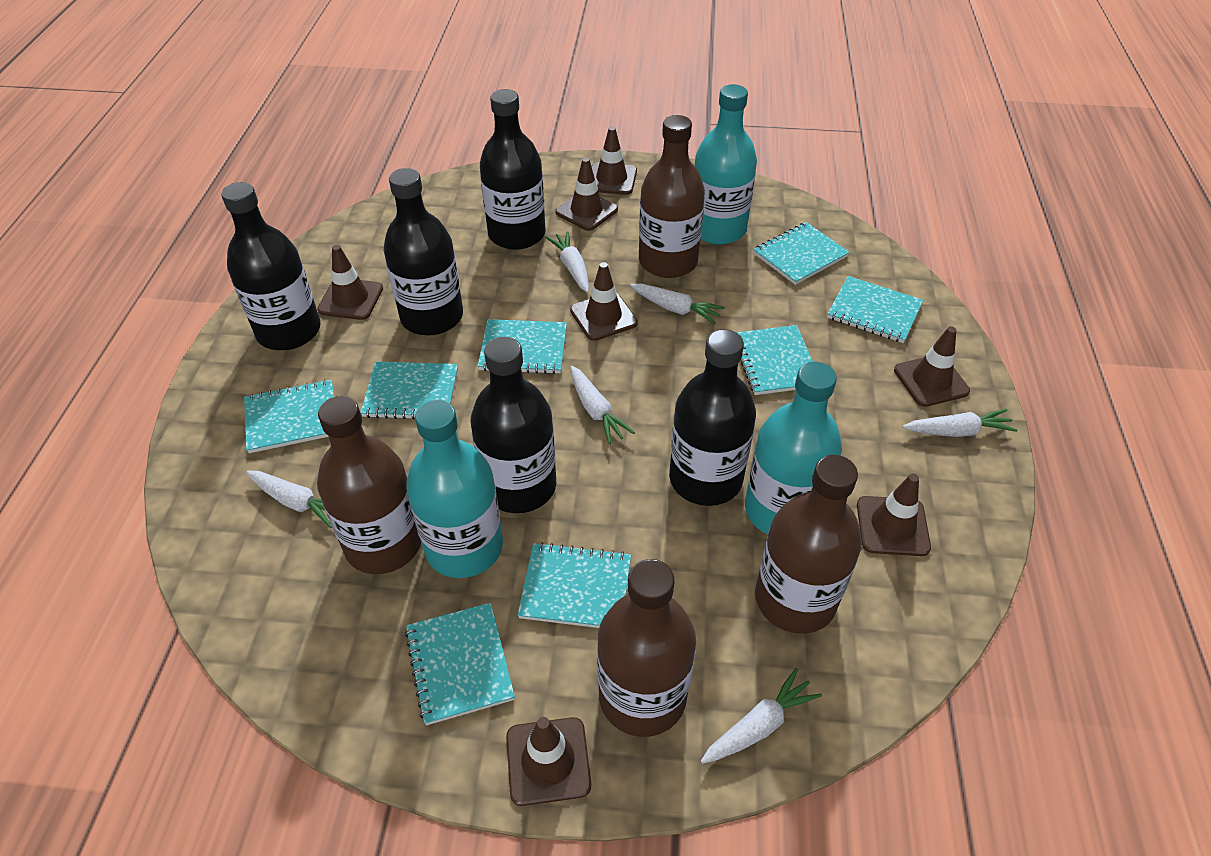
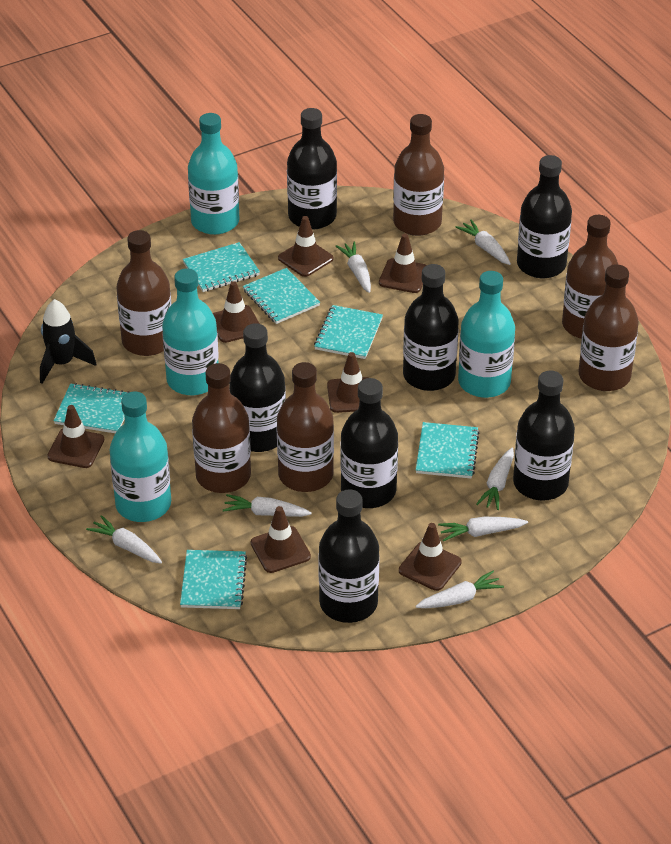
black bottle: [221,182,321,350] [384,168,463,335] [471,337,556,513] [480,89,546,250] [669,329,756,506] = 5 -> [229,323,286,452] [287,108,337,230] [318,489,380,623] [340,378,398,508] [403,264,458,391] [513,371,575,501] [517,155,572,278] = 7
black rocket: none = 0 -> [40,299,96,384] = 1
brown bottle: [317,396,421,574] [597,559,696,737] [639,115,705,278] [755,455,862,634] = 4 -> [116,230,172,356] [192,363,251,493] [277,362,334,492] [393,114,444,236] [562,215,618,339] [579,264,639,391] = 6
turquoise bottle: [406,400,503,578] [695,84,757,245] [745,362,842,534] = 3 -> [110,391,171,522] [162,269,219,395] [188,113,240,235] [458,271,515,398] = 4
turquoise notebook: [244,379,334,453] [360,361,458,420] [405,603,515,725] [478,319,567,374] [518,542,631,628] [736,325,813,395] [753,222,850,285] [827,276,923,343] = 8 -> [53,383,129,433] [180,550,247,609] [183,242,260,292] [243,268,320,324] [314,305,383,359] [416,422,480,478] = 6
white carrot: [246,471,332,528] [545,231,589,293] [571,366,635,444] [630,283,725,324] [701,668,822,764] [902,409,1018,437] = 6 -> [86,515,162,563] [223,494,312,517] [336,241,371,293] [416,571,504,608] [438,517,528,541] [455,220,511,265] [476,448,514,510] = 7

